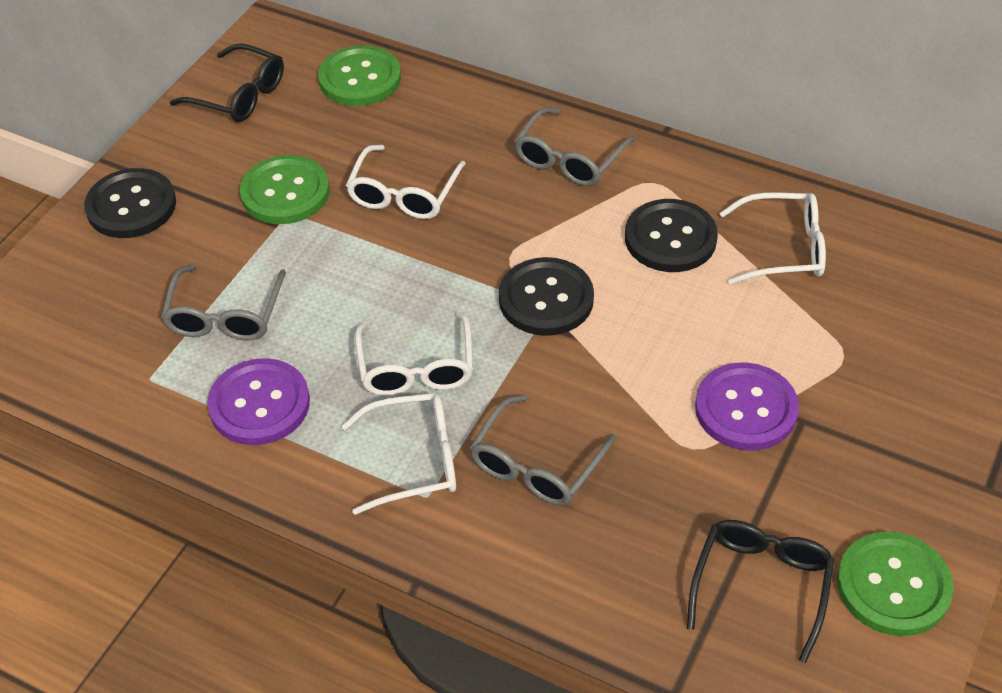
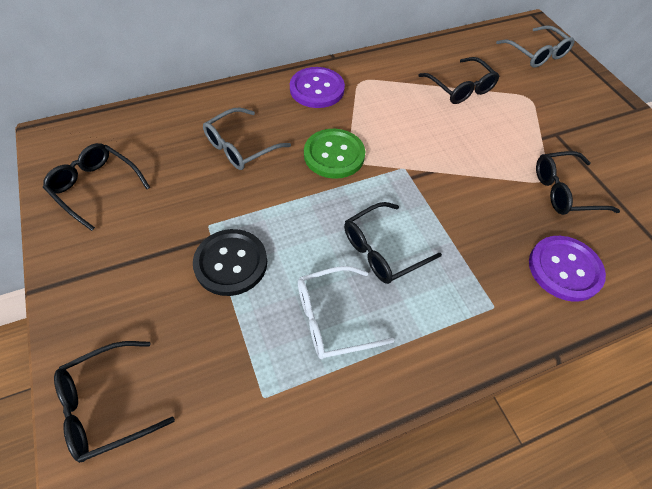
black button: [84,168,176,238] [499,257,594,336] [625,199,718,272] = 3 -> [193,229,267,296] = 1
black glasses: [170,43,284,122] [687,520,834,663] = 2 -> [43,143,150,231] [54,341,175,463] [344,202,442,284] [418,57,500,104] [536,151,620,215] = 5
green button: [240,155,329,224] [318,45,401,106] [837,531,954,636] = 3 -> [304,129,365,179] = 1
grey glasses: [161,264,286,340] [470,394,616,506] [514,107,636,186] = 3 -> [203,107,291,170] [496,25,574,68] = 2
white glasses: [341,393,456,515] [346,145,466,219] [355,312,473,396] [719,193,826,284] = 4 -> [298,266,394,359] = 1

